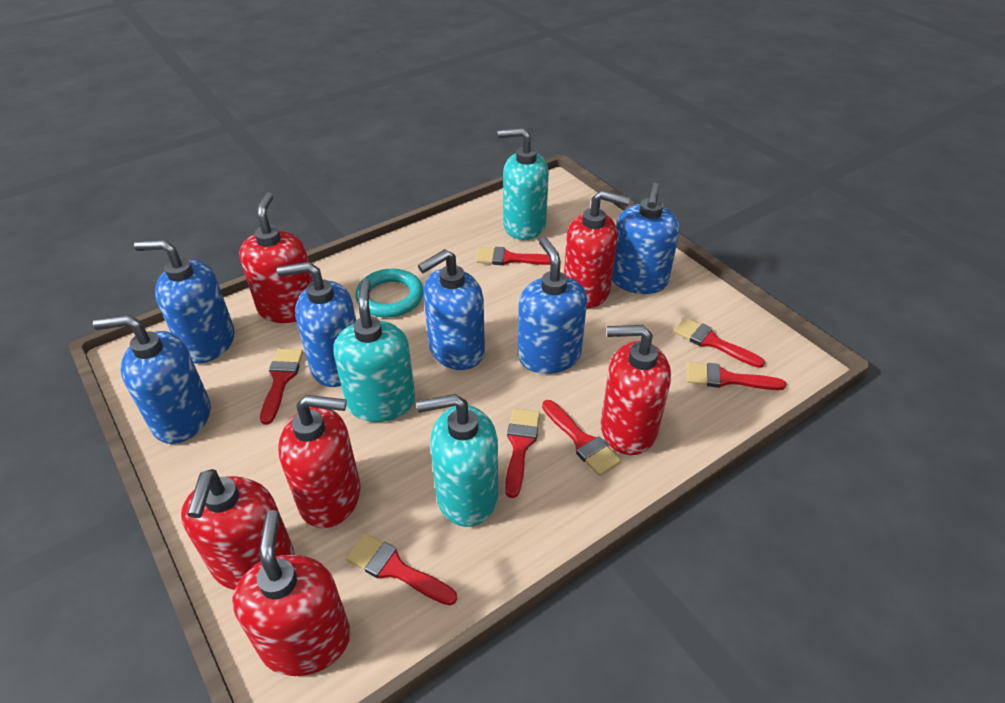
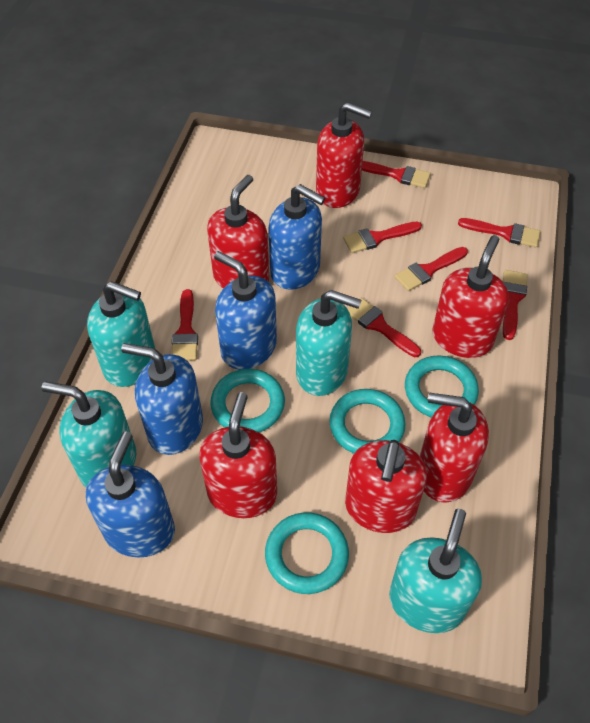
blue soap dispenser: [93,315,210,444] [134,240,235,364] [277,262,356,387] [418,249,485,370] [518,237,587,374] [612,183,680,294] = 6 -> [85,432,175,558] [121,343,203,455] [214,251,277,370] [268,184,325,290] = 4
turquoise ring: [355,269,423,317] = 1 -> [210,369,285,432] [265,512,349,594] [329,389,406,454] [405,356,479,418] = 4
turquoise soap dispenser: [333,279,415,422] [417,394,498,527] [498,128,549,240] = 3 -> [42,382,136,488] [87,281,155,387] [296,290,361,396] [389,509,482,633] = 4

